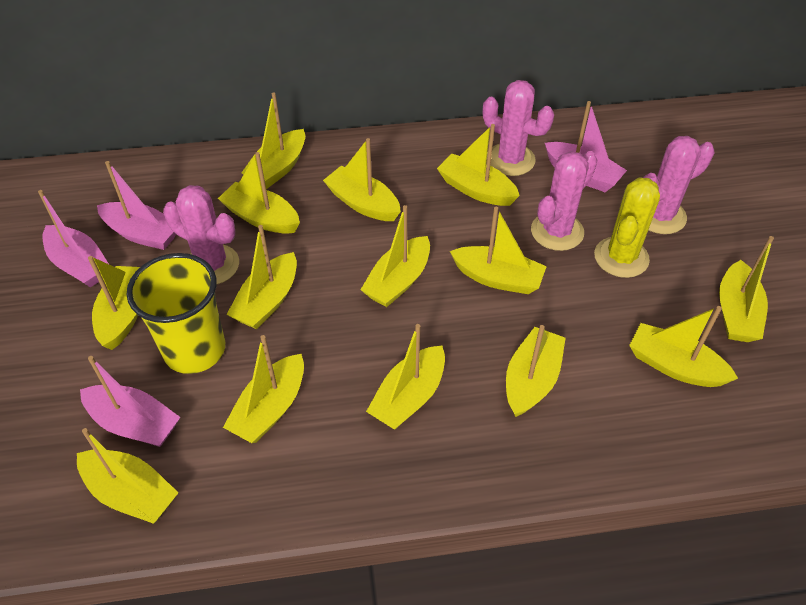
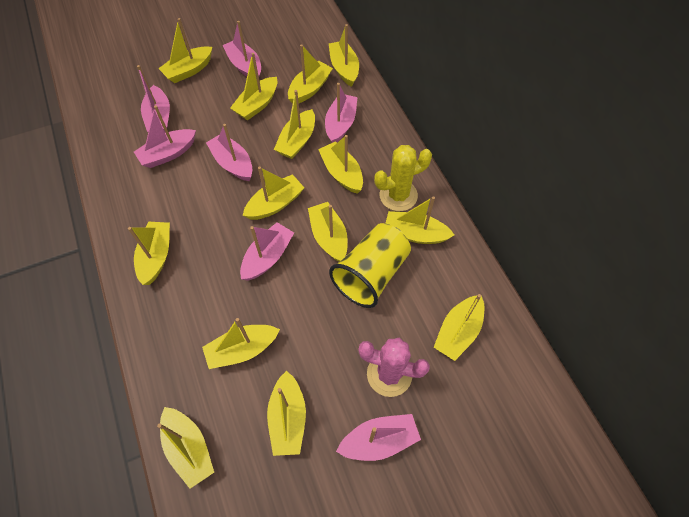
pink boat: [38,190,109,288] [80,356,180,447] [97,161,176,250] [545,101,627,192] = 4 -> [134,105,196,168] [137,65,170,133] [206,124,252,181] [222,21,261,77] [240,222,294,281] [325,83,358,143] [336,414,421,461] = 7
pink cactus: [163,185,239,285] [483,80,554,176] [531,151,597,251] [643,136,715,234] = 4 -> [358,338,430,397] = 1

